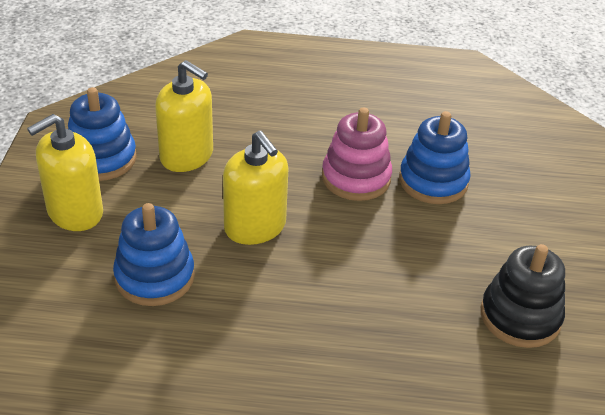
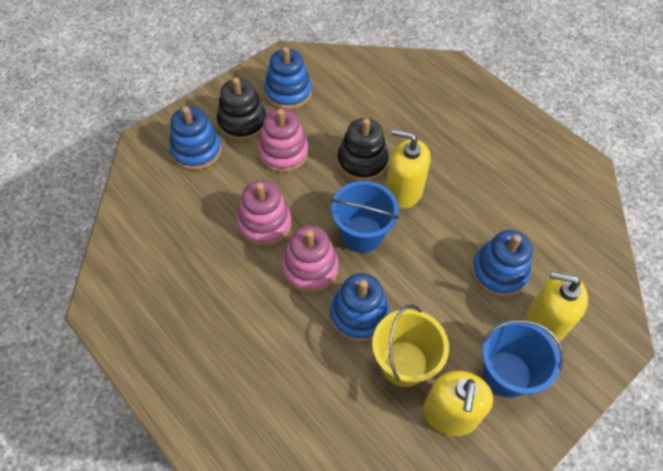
black stacking toy: [481,244,565,348] = 1 -> [217,78,266,141] [337,118,388,181] = 2
blue bucket: none = 0 -> [331,181,399,252] [482,320,564,398] = 2
blue stacking toy: [68,87,137,181] [113,203,195,306] [399,111,471,204] = 3 -> [169,107,222,170] [264,47,312,110] [330,273,390,342] [471,230,533,297] = 4
pink stacking toy: [322,107,392,201] = 1 -> [237,180,292,247] [258,109,308,173] [282,226,339,293] = 3
yellow bucket: none = 0 -> [372,304,449,387] = 1

